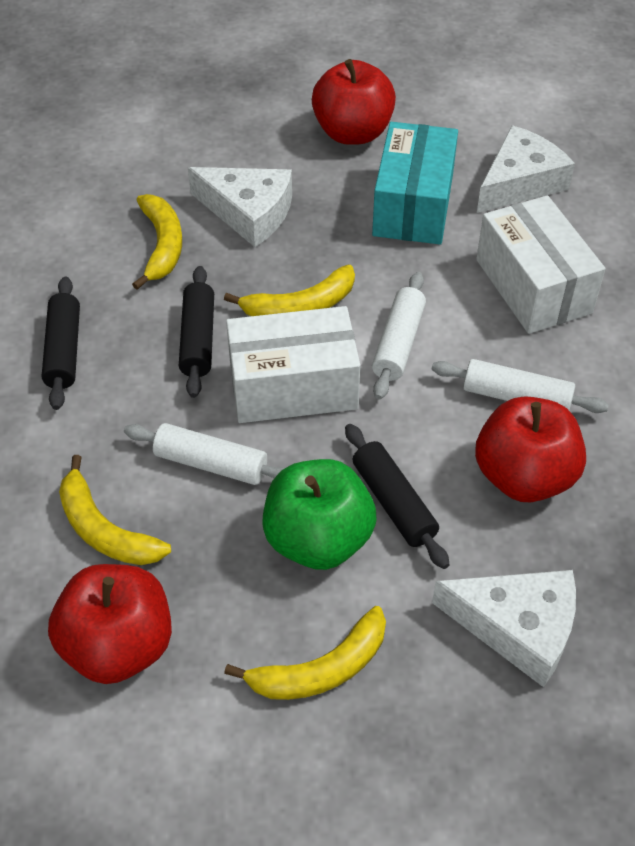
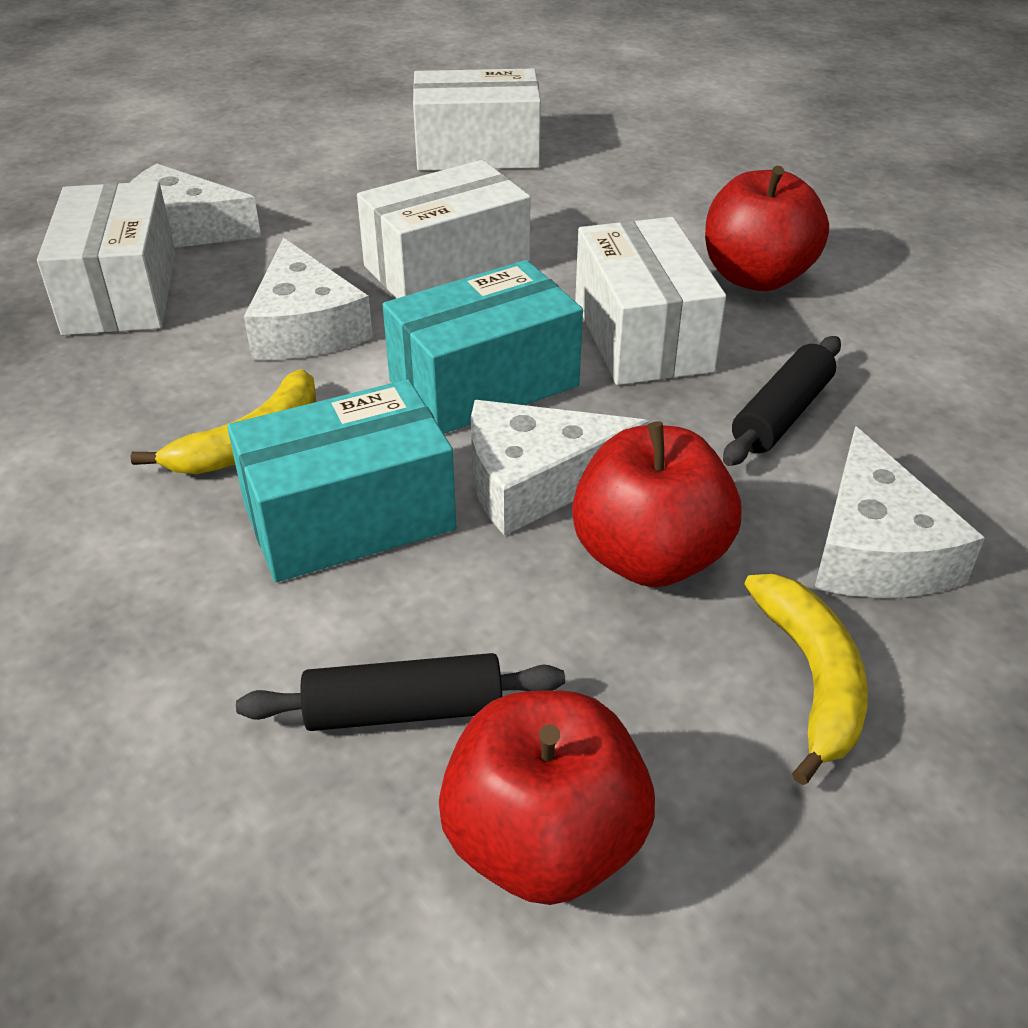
black rolling pin: [42,276,80,410] [179,266,214,398] [345,424,449,569] = 3 -> [236,653,565,731] [723,336,841,466] = 2
green apple: [262,459,377,570] = 1 -> none = 0
turquoise box: [372,122,458,244] = 1 -> [227,379,456,582] [383,260,583,434] = 2
white box: [226,306,360,423] [476,195,605,334] = 2 -> [37,181,176,335] [357,160,531,298] [413,68,541,171] [575,217,726,385] = 4
white cheese: [188,167,292,247] [432,570,576,687] [477,125,575,213] = 3 -> [130,163,261,248] [244,238,373,360] [471,400,649,536] [814,426,985,598] = 4
white rolling pin: [124,423,286,485] [372,272,426,400] [432,359,609,413] = 3 -> none = 0
yellow banana: [59,455,171,565] [132,194,182,290] [224,265,355,316] [224,606,386,700] = 4 -> [131,369,316,474] [744,574,868,785] = 2

